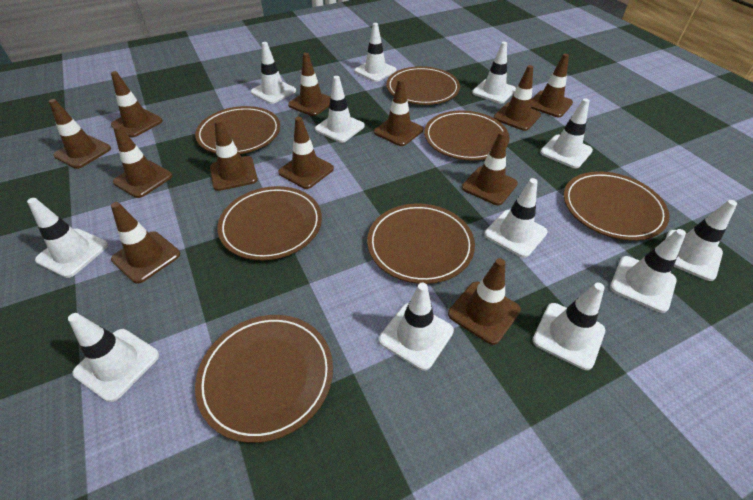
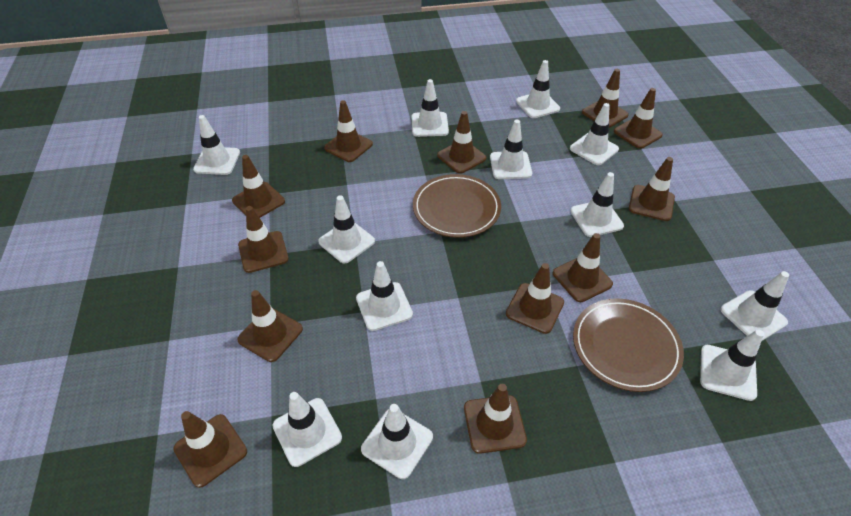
brown plate: [195,106,280,154] [195,315,333,443] [217,186,322,260] [367,203,475,284] [386,66,460,105] [424,110,510,161] [564,172,670,240] = 7 -> [413,174,501,238] [573,298,684,392] = 2

